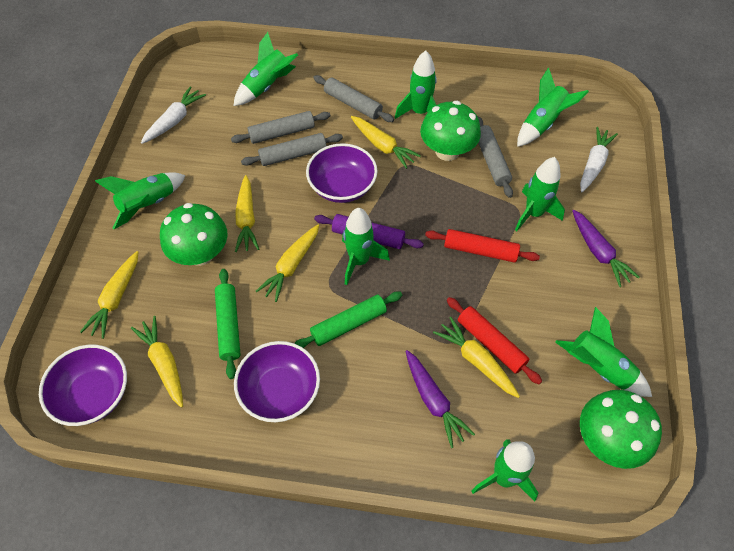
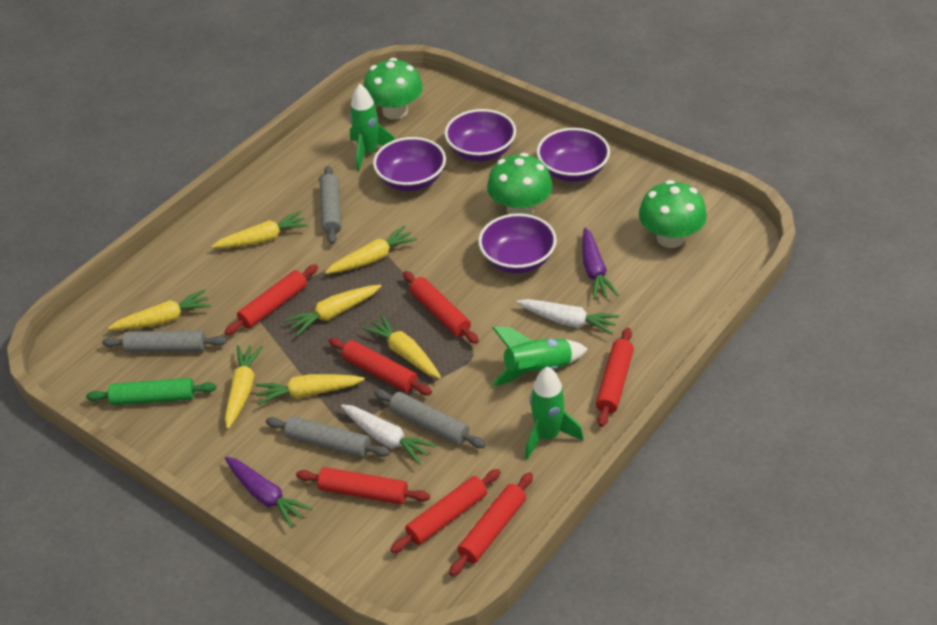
green rocket: [95,173,186,229] [234,32,298,106] [342,208,390,285] [395,51,437,119] [471,439,538,502] [515,157,565,231] [517,68,589,147] [555,307,652,397] = 8 -> [349,84,395,171] [492,327,588,386] [525,366,584,459] = 3
green rolling pin: [215,269,241,379] [294,292,402,348] = 2 -> [86,378,216,405] = 1
purple bowl: [39,344,127,426] [234,341,320,422] [306,143,378,203] = 3 -> [373,137,446,191] [445,109,516,162] [478,213,557,274] [537,128,610,182] = 4
purple rolling pin: [314,214,424,249] = 1 -> none = 0
red rolling pin: [425,229,540,263] [447,297,542,384] = 2 -> [224,264,318,335] [296,467,430,504] [329,338,432,395] [390,469,501,553] [403,271,479,344] [449,472,533,576] [596,328,634,427] = 7
yellow carrot: [80,251,138,339] [131,316,183,408] [235,175,259,252] [256,225,319,302] [351,116,421,169] [433,317,520,398] = 6 -> [108,290,211,330] [211,211,308,248] [225,345,263,429] [256,374,365,405] [285,284,381,336] [325,226,417,274] [362,314,441,379] = 7

